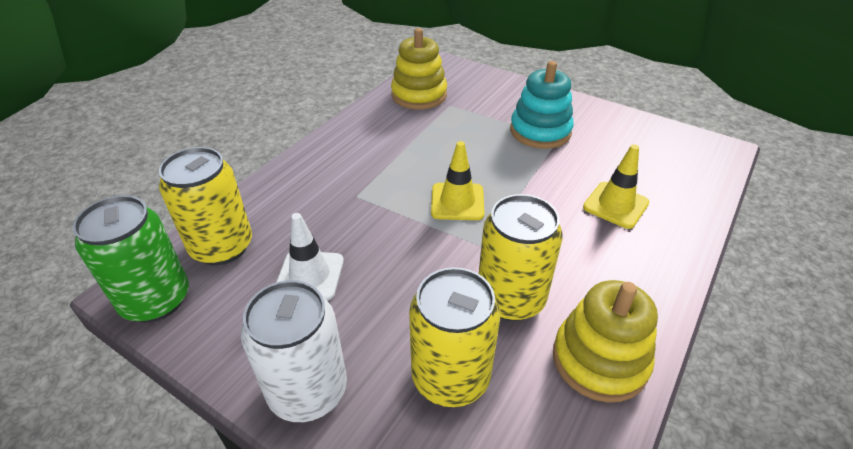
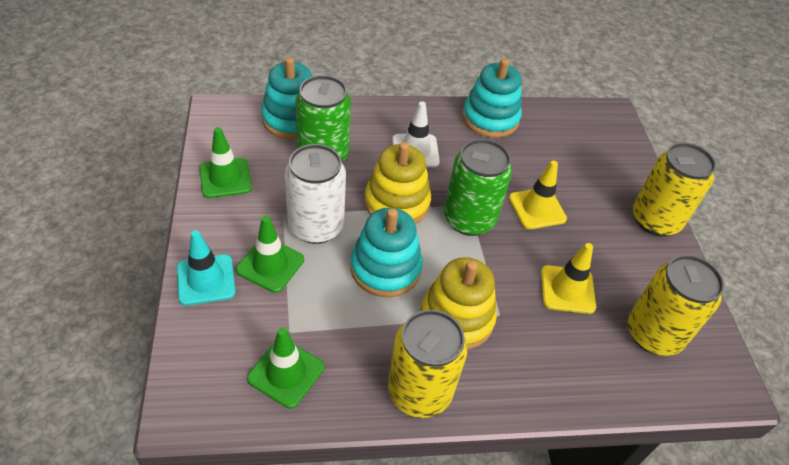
green can: [73,195,189,323] = 1 -> [295,75,351,162] [444,139,512,236] = 2
green traffic cone: none = 0 -> [199,127,252,198] [236,215,304,293] [247,327,324,408] = 3
turquoise stacking toy: [510,61,574,149] = 1 -> [261,57,312,140] [350,208,423,297] [462,58,522,138] = 3
turquoise traffic cone: none = 0 -> [177,230,235,305] = 1

